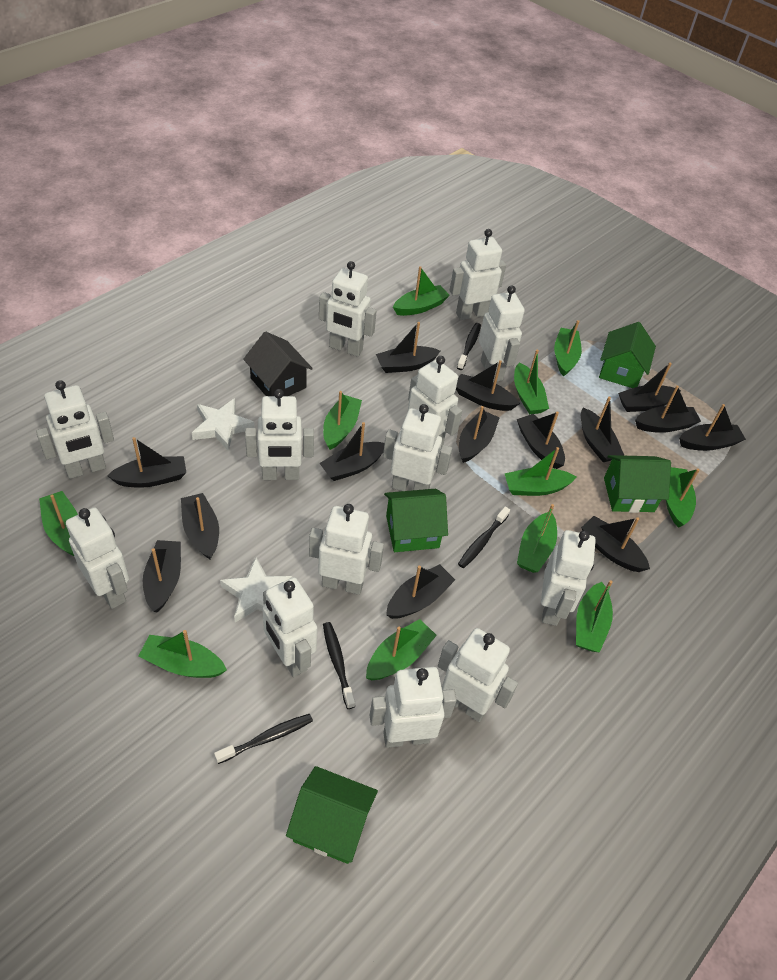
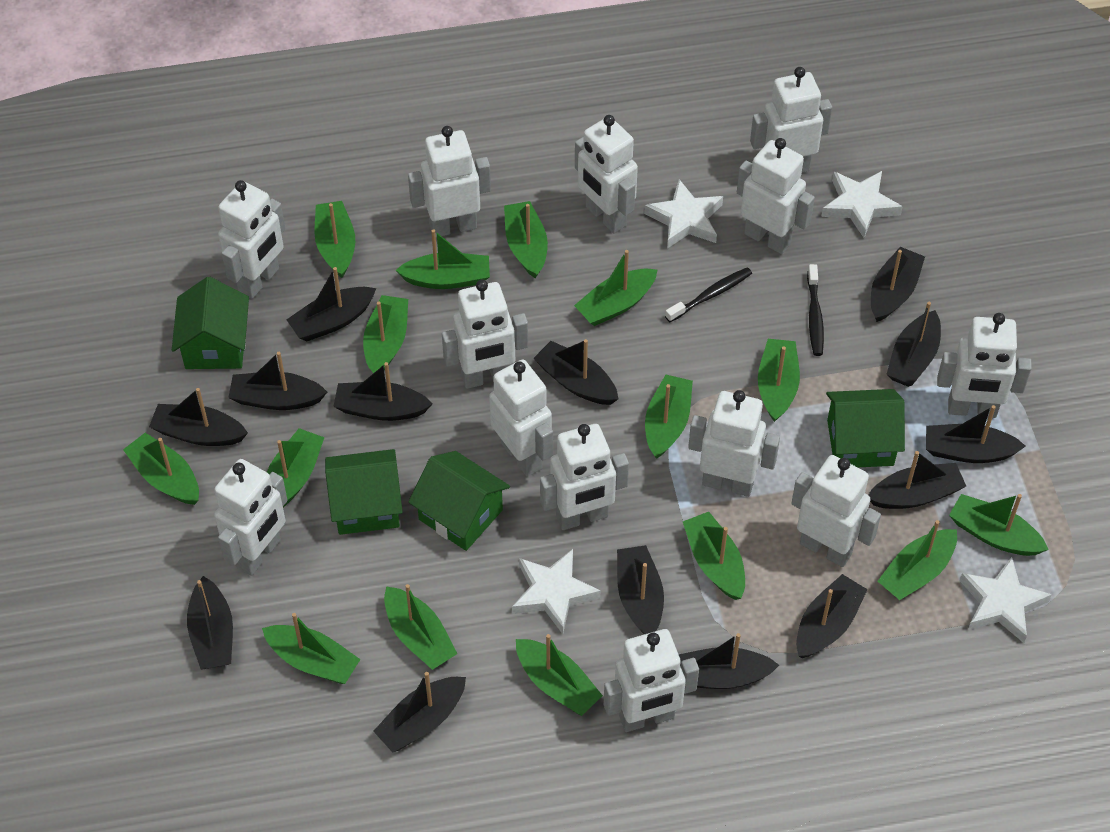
black house: [243,332,313,396] = 1 -> none = 0
black toothbrush: [214,714,313,764] [323,622,355,709] [457,323,481,370] [458,506,510,568] = 4 -> [665,267,752,322] [807,264,824,356] = 2
green boat: [39,491,78,556] [138,630,227,678] [323,391,362,450] [366,619,437,680] [393,266,450,316] [504,447,576,496] [514,350,549,414] [517,504,557,573] [554,320,582,376] [576,580,613,653] [666,467,699,528] = 11 -> [123,433,199,505] [262,613,361,684] [267,428,325,507] [314,201,355,278] [363,295,408,373] [384,584,457,670] [395,229,490,289] [504,201,548,279] [516,634,603,716] [574,250,657,326] [645,375,693,459] [683,512,745,600] [758,339,800,422] [878,520,957,600] [949,494,1049,556] = 15
white star: [192,398,255,451] [220,557,293,622] = 2 -> [512,549,601,634] [644,179,723,249] [821,171,903,238] [960,557,1052,643] = 4

